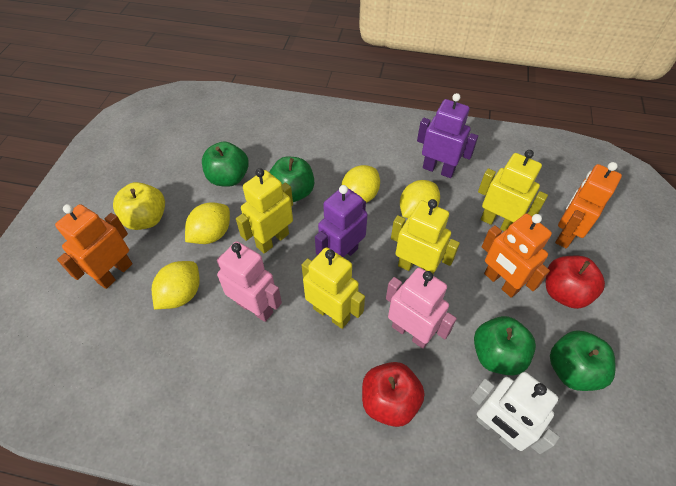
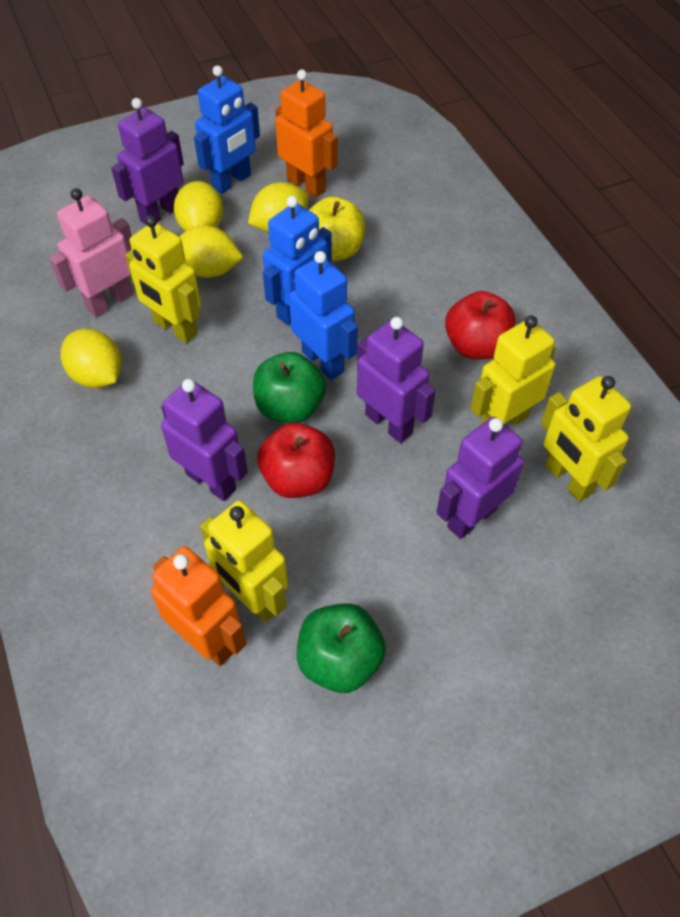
blue robot: none = 0 -> [194,65,260,194] [263,196,332,325] [289,251,358,380] = 3
green apple: [202,141,249,186] [269,157,314,202] [474,316,536,376] [550,330,616,391] = 4 -> [253,352,326,423] [297,603,386,693] = 2
orange robot: [55,204,132,289] [482,213,552,298] [555,162,622,248] = 3 -> [151,546,246,666] [275,69,338,198] = 2
pink robot: [217,241,282,322] [386,268,457,349] = 2 -> [49,188,133,317] = 1
purple robot: [315,185,368,258] [417,93,478,178] = 2 -> [111,98,184,224] [161,379,248,501] [357,317,436,443] [437,417,524,539] = 4
white robot: [471,372,560,454] = 1 -> none = 0

